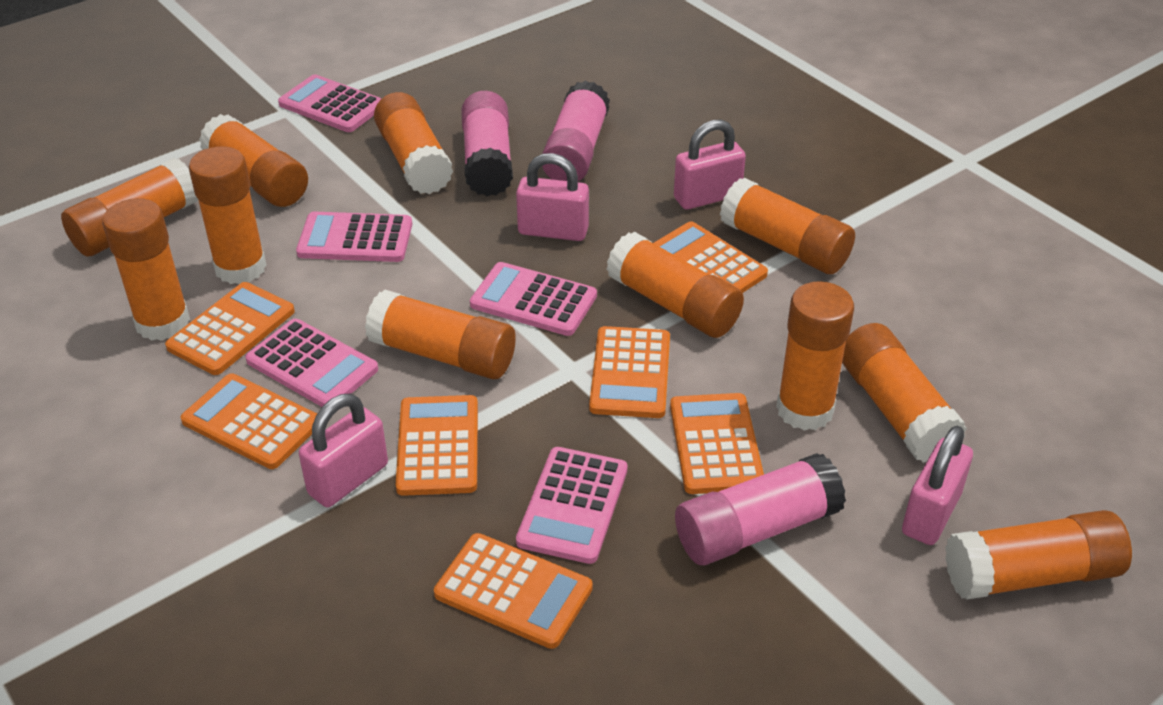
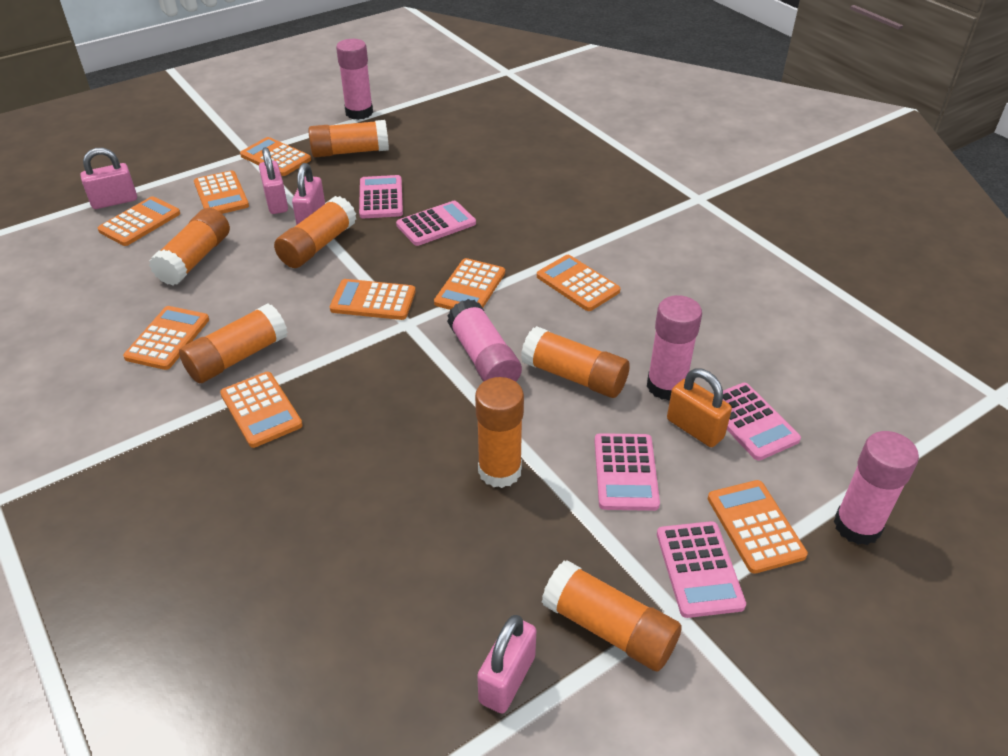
orange calculator: [165,282,295,375] [181,374,317,469] [396,395,478,496] [434,533,593,649] [589,326,670,418] [654,221,768,293] [670,393,764,494] = 7 -> [98,196,180,246] [123,306,209,370] [194,170,249,214] [220,372,303,448] [240,137,311,176] [330,279,416,320] [434,258,505,310] [537,255,620,311] [708,480,808,574] = 9
orange glue stick: [61,157,198,256] [102,198,190,341] [189,146,267,284] [199,114,308,207] [365,289,516,379] [374,92,453,194] [606,232,744,338] [720,178,855,274] [776,281,854,431] [842,323,967,463] [945,510,1132,600] = 11 -> [149,208,230,285] [179,303,288,383] [274,196,356,268] [308,120,389,157] [475,377,524,488] [521,326,630,398] [542,560,682,671] = 7
orange padlock: none = 0 -> [667,369,732,447] = 1
pink glue stick: [461,91,513,196] [542,81,610,182] [675,453,846,565] = 3 -> [336,39,373,120] [447,299,522,382] [647,295,702,401] [834,431,919,545] = 4

